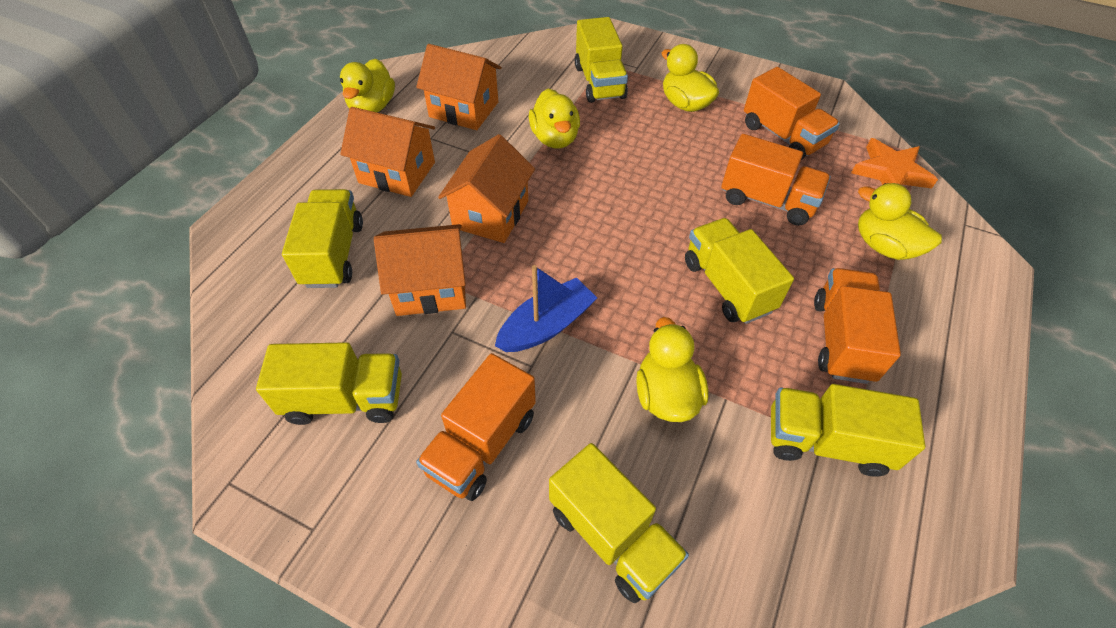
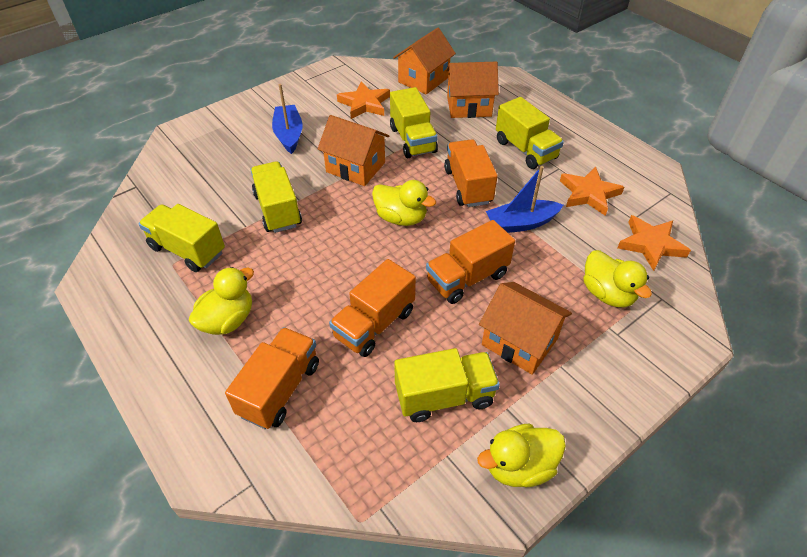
blue boat: [495,265,597,352] = 1 -> [272,84,303,154] [486,166,563,233] = 2
orange star: [851,138,938,189] = 1 -> [337,81,390,119] [560,167,624,216] [617,215,691,271] = 3
yellow duck: [340,59,395,112] [529,89,580,149] [636,317,708,422] [662,44,719,112] [858,183,942,260] = 5 -> [189,267,254,335] [372,180,436,226] [477,424,566,487] [583,250,652,308] = 4
yellow truck: [256,342,402,425] [282,189,363,288] [549,443,689,603] [575,17,628,103] [685,218,794,324] [771,384,925,477] = 6 -> [138,204,225,272] [250,161,302,233] [390,87,438,158] [394,348,500,422] [496,97,564,169] = 5

